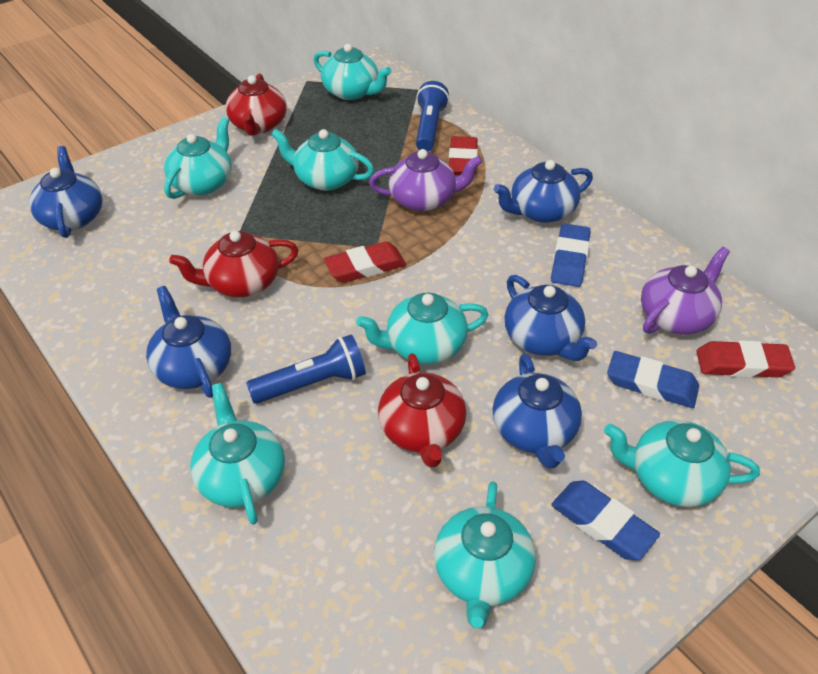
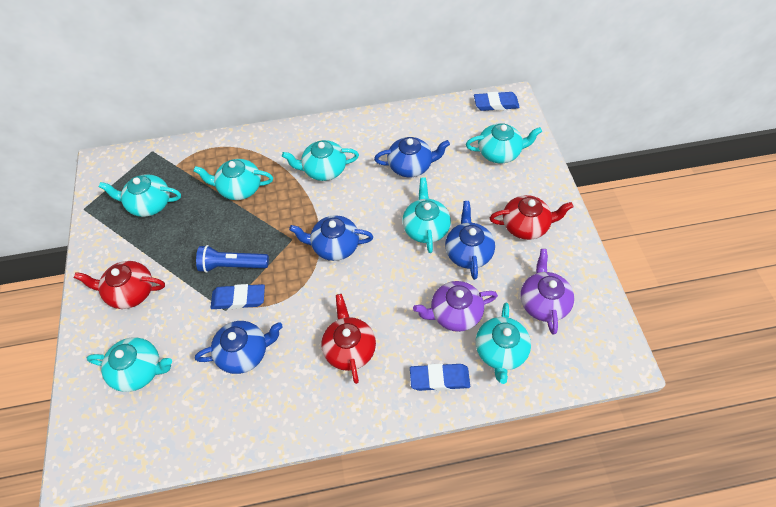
blue flashlight: [246,335,366,404] [416,81,449,152] = 2 -> [196,245,269,273] = 1
blue teapot: [29,146,103,238] [146,286,231,398] [493,354,582,469] [494,160,593,223] [505,275,597,361] = 5 -> [195,321,283,374] [289,215,373,261] [374,137,450,177] [445,201,495,280] = 4
red eraser: [324,241,406,283] [449,136,478,176] [696,341,795,378] = 3 -> none = 0

